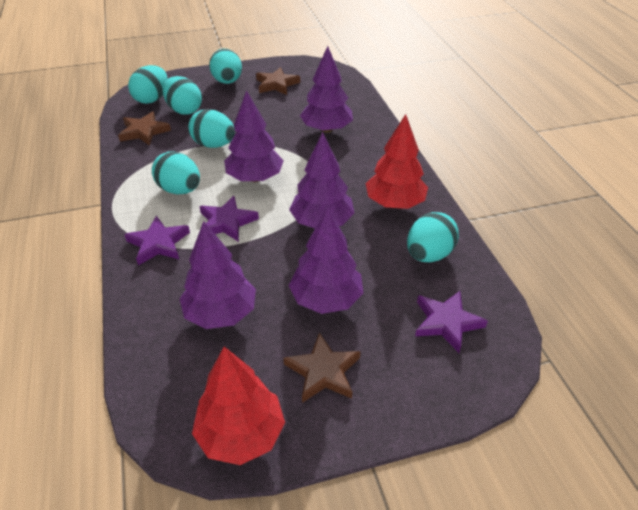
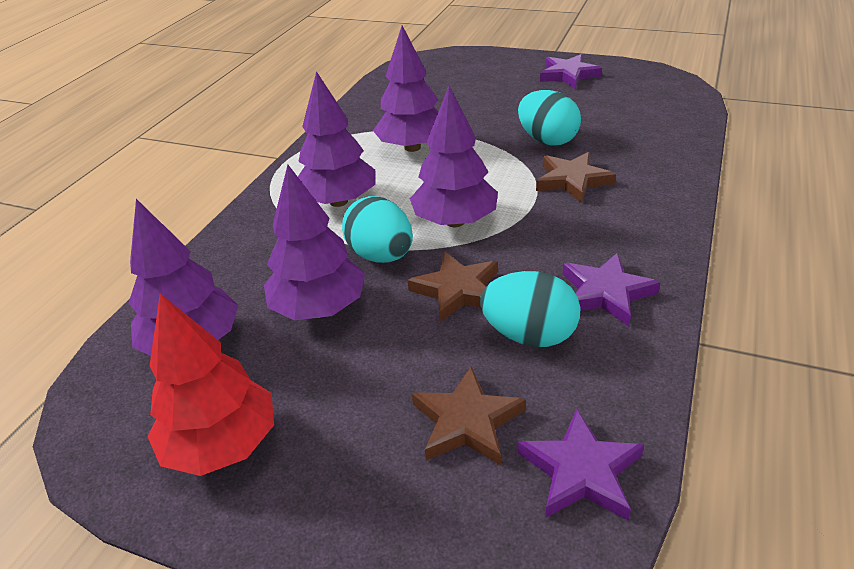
red tree: [192,347,285,465] [366,114,428,209] = 2 -> [148,294,274,476] = 1
turquoise egg: [128,65,168,104] [152,151,200,194] [163,76,202,115] [188,109,235,148] [209,49,242,84] [407,212,459,262] = 6 -> [342,196,413,263] [480,271,581,347] [518,90,581,146] = 3

